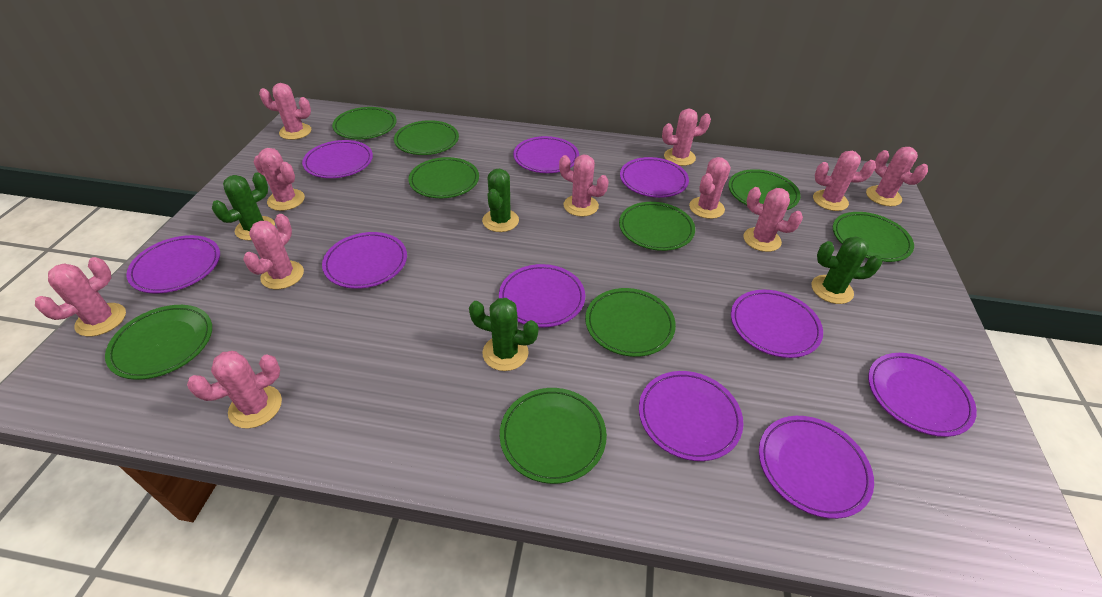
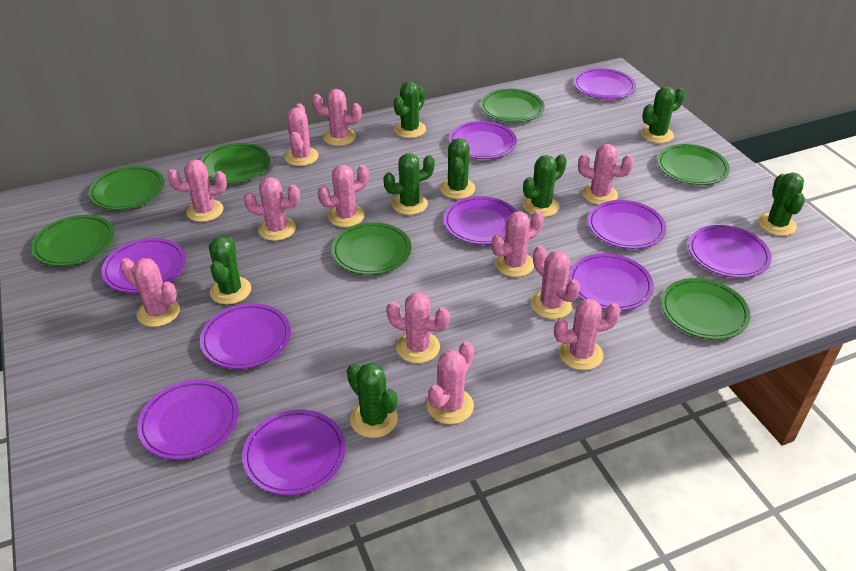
green cactus: [212,172,275,240] [469,298,539,371] [482,169,519,232] [812,237,882,304] = 4 -> [209,236,251,305] [347,363,398,438] [383,153,435,215] [394,81,426,138] [440,138,475,199] [523,154,567,217] [641,86,685,143] [758,173,805,236] = 8
green plate: [105,305,212,380] [332,107,397,139] [394,120,459,155] [409,157,479,198] [500,388,607,484] [585,288,676,357] [619,202,695,251] [728,169,801,210] [833,212,914,262] = 9 -> [31,215,114,266] [89,166,165,210] [200,143,270,184] [332,222,412,275] [480,89,545,122] [657,144,730,185] [661,278,750,340] = 7
pink cactus: [35,257,126,336] [187,351,282,429] [243,214,304,289] [254,148,305,211] [259,83,311,140] [559,155,609,217] [662,109,711,166] [689,157,731,219] [744,187,803,252] [813,151,876,211] [866,147,928,206] = 11 -> [120,258,180,327] [168,160,227,222] [244,177,300,241] [285,103,319,166] [312,89,362,146] [318,165,369,227] [387,292,450,363] [427,341,474,424] [492,211,544,277] [531,245,581,319] [554,299,621,370] [578,144,634,205] = 12

